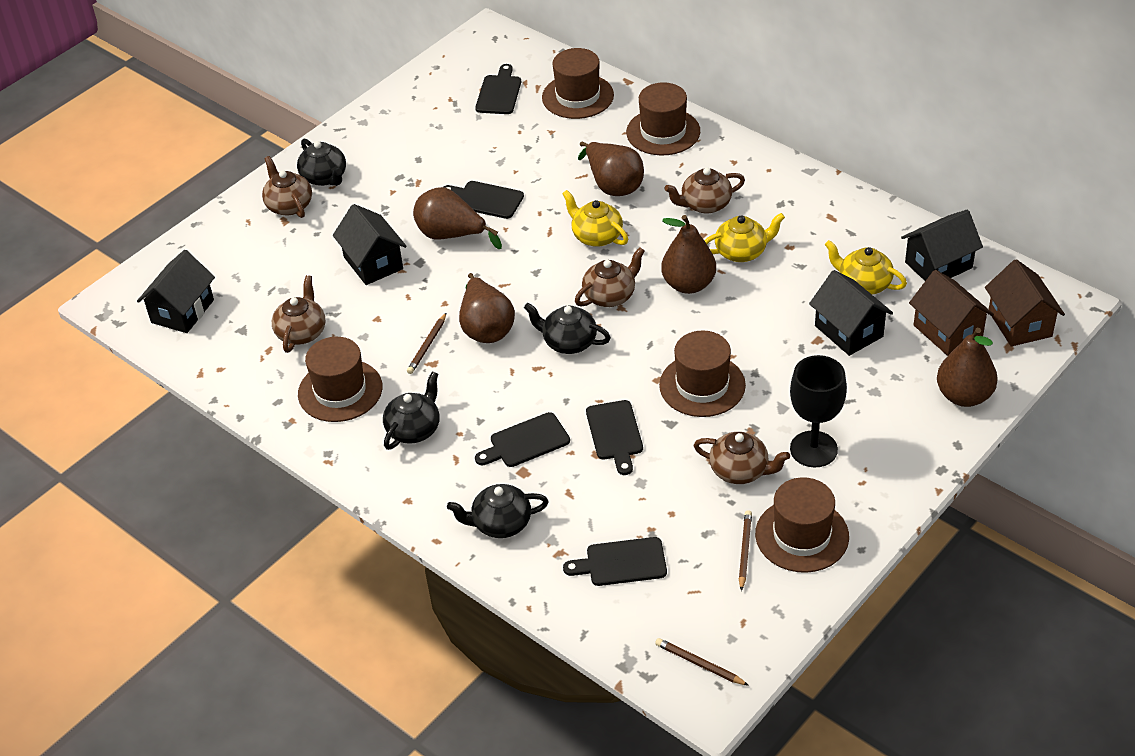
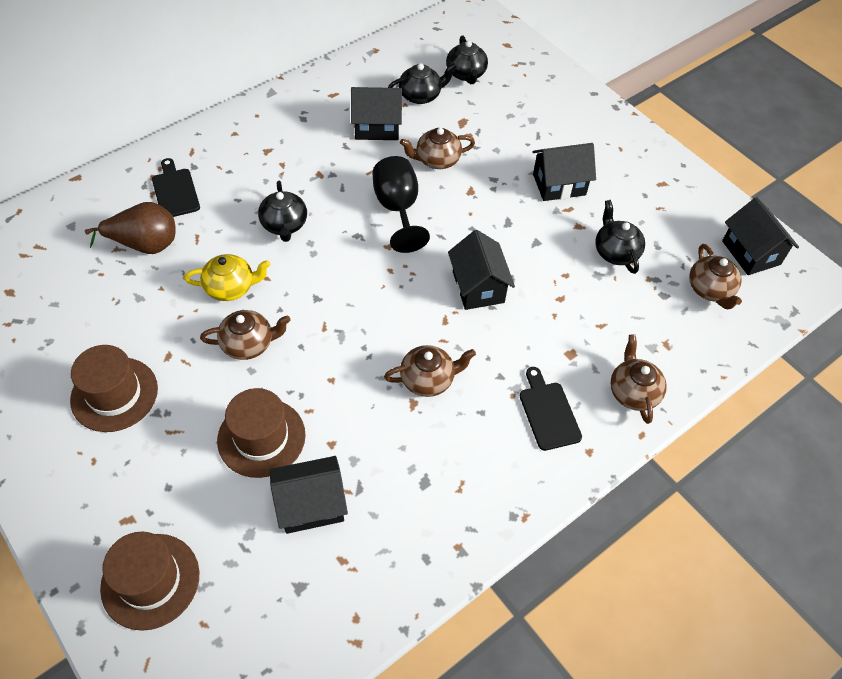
black cutting board: [443,181,524,219] [475,64,521,114] [475,412,570,467] [563,537,667,586] [586,400,643,475] = 5 -> [152,158,200,217] [520,367,582,451] = 2
black house: [137,250,215,333] [333,204,406,285] [809,270,893,356] [901,209,983,281] = 4 -> [270,456,348,534] [351,87,402,140] [448,230,515,310] [532,143,596,201] [722,197,799,275] = 5
brown hat: [298,337,382,422] [542,48,614,119] [626,82,700,156] [659,330,746,417] [755,477,849,573] = 5 -> [70,345,158,432] [100,532,199,631] [217,388,306,478] = 3
brown house: [909,270,994,356] [985,259,1065,346] = 2 -> none = 0
brown pear: [413,187,502,249] [459,273,515,343] [578,142,644,196] [661,215,716,294] [937,328,998,407] = 5 -> [85,202,176,254] = 1
brown pencil: [407,313,446,374] [655,638,749,686] [739,510,752,591] = 3 -> none = 0
yellow teapot: [562,190,628,247] [704,213,785,262] [825,240,907,295] = 3 -> [184,254,271,301] = 1

